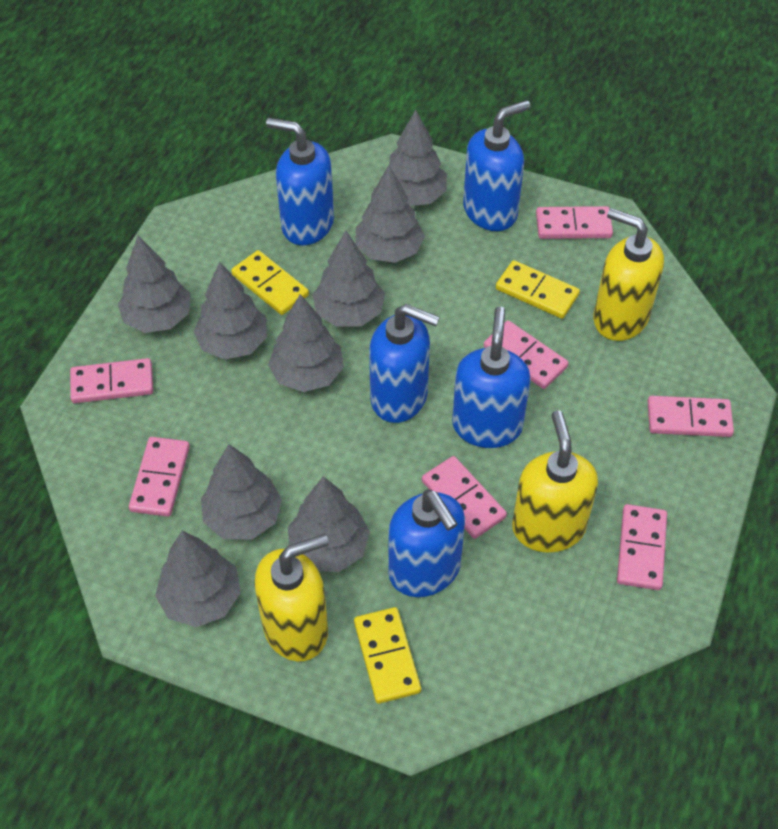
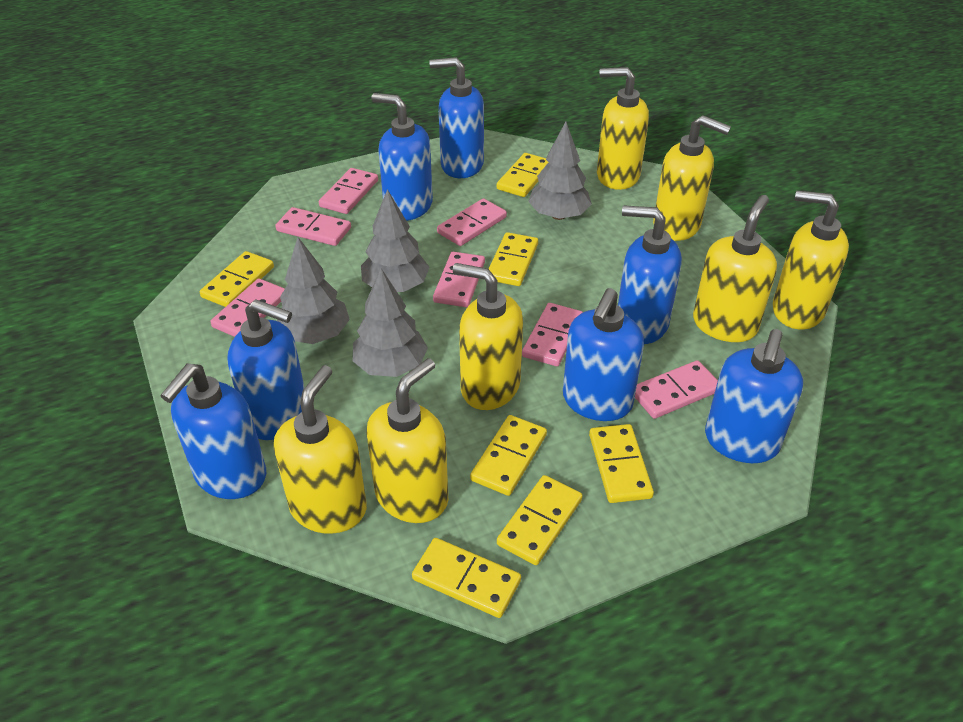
blue soap dispenser: [266,118,334,245] [369,304,440,423] [388,489,465,597] [452,306,531,448] [463,100,531,231] = 5 -> [160,363,266,499] [227,299,305,440] [371,93,433,221] [429,57,484,178] [563,288,644,421] [618,205,682,344] [705,329,803,463] = 7
grey tree: [118,236,191,333] [155,531,241,627] [193,261,267,360] [201,444,282,539] [268,294,344,392] [288,476,370,572] [312,231,385,327] [355,166,425,263] [381,110,447,206] = 9 -> [277,237,350,344] [353,268,428,377] [361,189,429,292] [528,122,592,220] = 4
yellow domino: [231,250,309,315] [354,607,421,704] [496,260,580,319] = 3 -> [200,251,274,307] [412,538,521,618] [470,415,547,496] [489,232,538,286] [497,153,548,197] [497,475,582,565] [589,424,654,503] = 7
yellow soap dispenser: [254,534,329,661] [512,410,598,553] [593,208,664,341] = 3 -> [274,365,367,534] [367,358,448,523] [453,263,523,410] [597,67,649,190] [653,115,731,241] [693,195,777,342] [773,190,849,329] = 7

